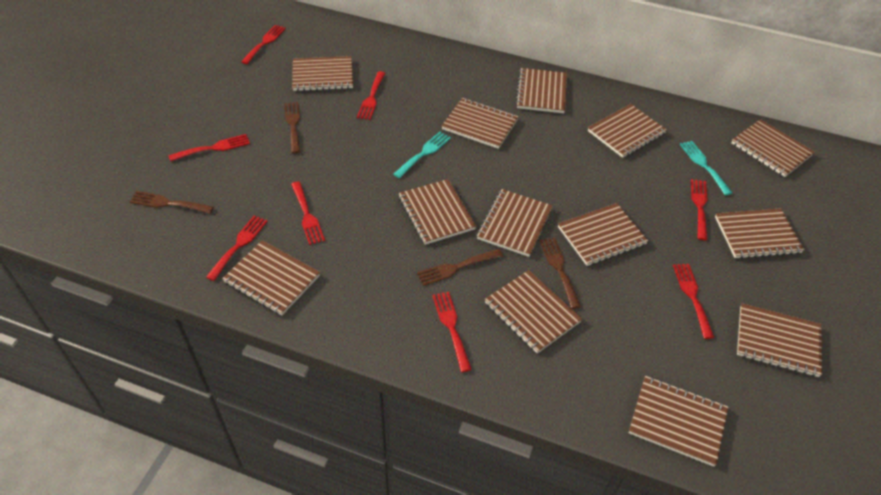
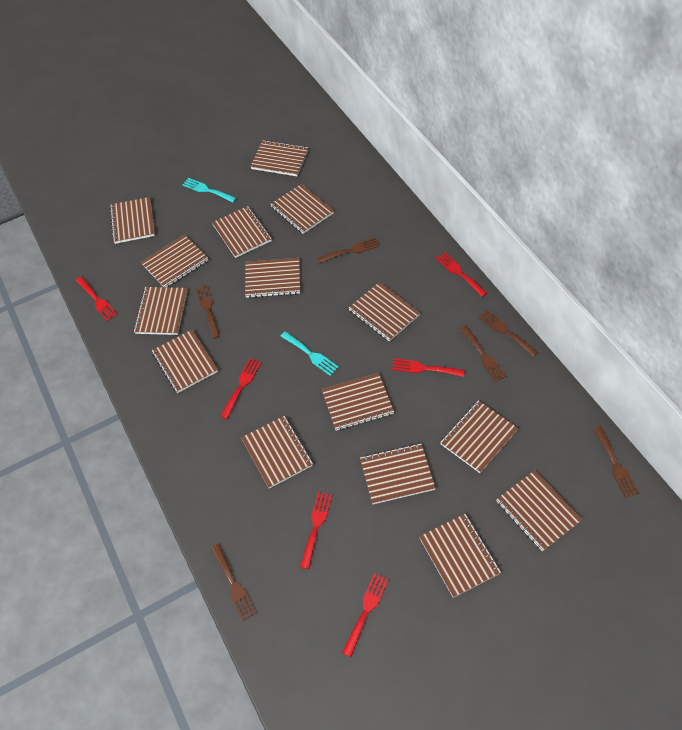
brown fork: [130,191,214,214] [284,102,300,154] [417,249,503,286] [540,238,581,309] = 4 -> [196,285,220,339] [211,543,256,621] [317,237,380,263] [459,325,507,382] [478,310,538,357] [593,426,639,498] = 6
brown notebook: [222,240,320,315] [292,56,353,91] [399,179,476,245] [442,98,518,149] [477,189,553,257] [485,270,582,354] [516,68,567,113] [558,203,648,266] [588,104,667,158] [629,376,728,467] [715,208,804,259] [731,119,815,177] [737,303,822,377] = 13 -> [110,197,155,244] [133,287,188,335] [141,235,208,287] [152,330,218,393] [212,206,272,258] [241,416,313,489] [245,258,300,298] [250,140,308,176] [270,184,334,234] [322,373,394,431] [348,282,420,342] [360,443,436,504] [419,514,501,598] [440,400,518,473] [496,470,582,552] = 15
red fork: [168,134,250,162] [206,216,268,281] [241,25,286,64] [291,181,325,245] [357,71,385,120] [432,292,472,372] [673,264,714,339] [691,179,708,240] = 8 -> [76,276,118,321] [220,358,261,419] [300,492,332,569] [342,573,389,657] [392,358,465,377] [435,252,487,297] = 6

